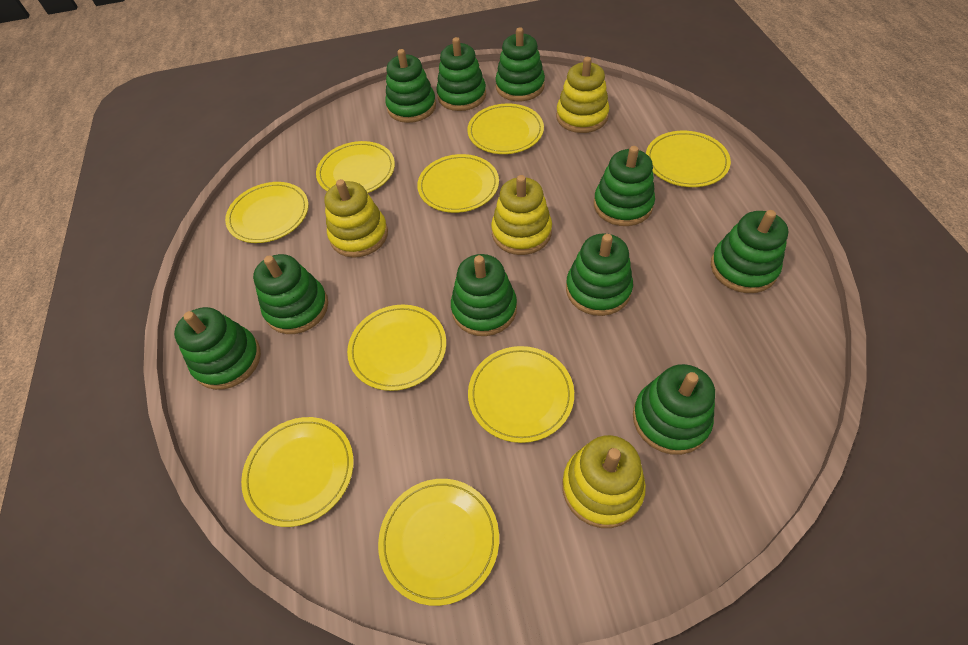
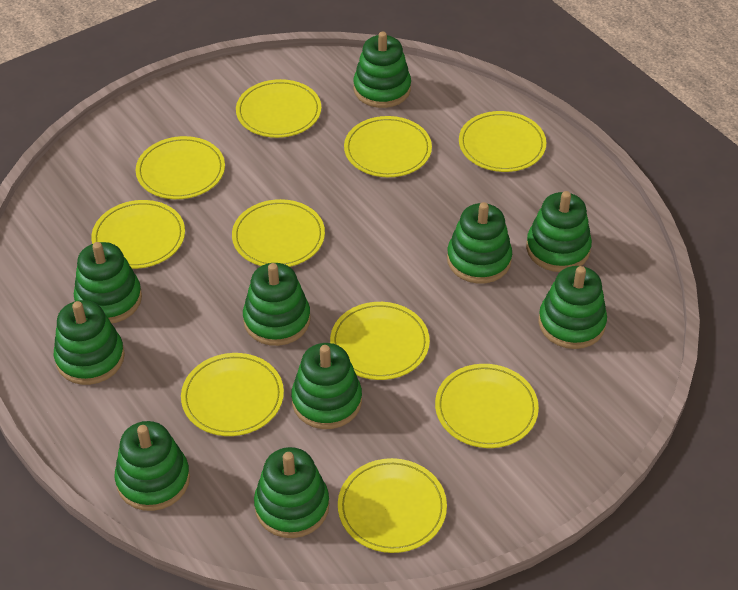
yellow plate: [225,182,309,243] [241,417,354,527] [316,141,395,193] [347,305,446,391] [378,479,499,606] [417,154,499,213] [467,104,544,154] [468,346,574,443] [646,131,731,187] = 9 -> [91,200,185,269] [136,136,225,199] [181,353,284,436] [232,199,325,267] [236,79,321,138] [330,302,430,380] [338,458,447,553] [344,116,432,177] [435,364,539,448] [459,111,546,172] = 10
yellow stacking toy: [324,179,388,258] [491,175,552,255] [556,57,609,133] [562,435,646,528] = 4 -> none = 0

